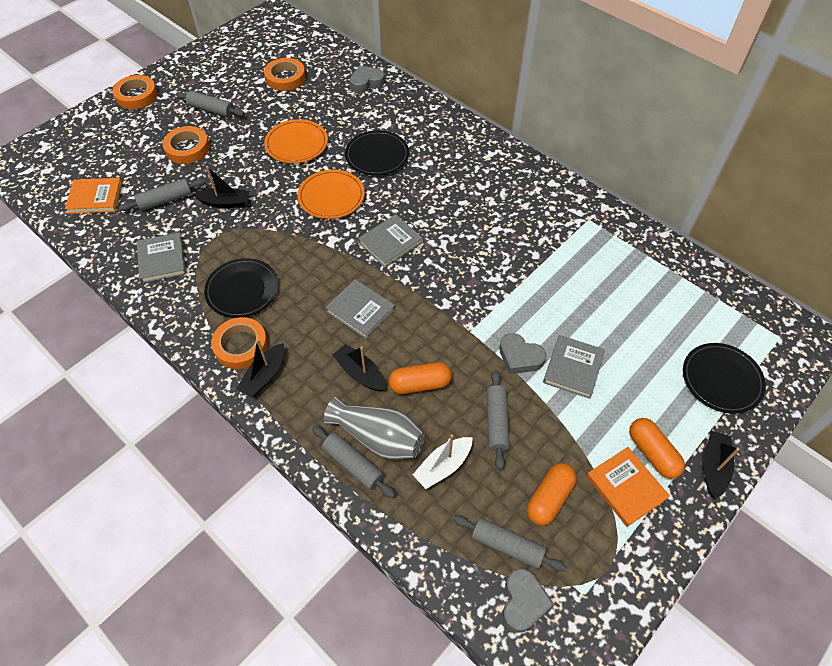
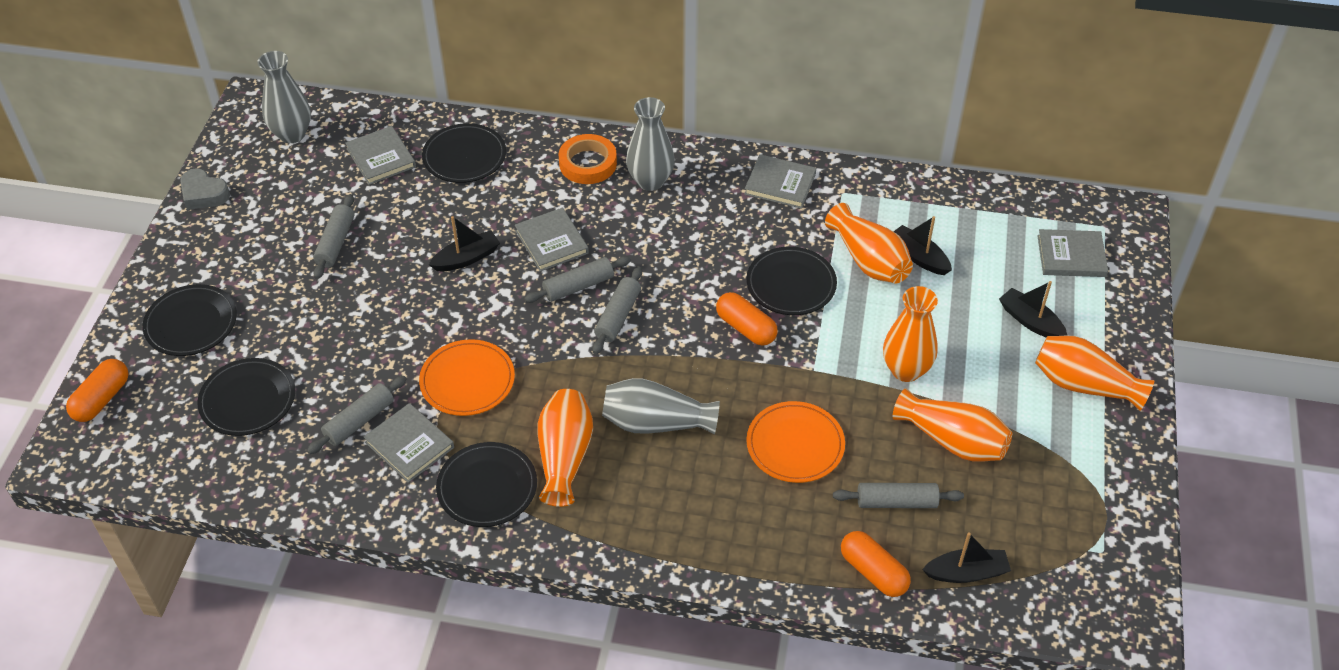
black plate: [204,258,279,318] [345,130,409,176] [683,343,766,414] = 3 -> [142,284,237,356] [197,358,295,436] [422,123,506,183] [436,442,537,527] [746,247,837,315] = 5
grey book: [137,232,186,283] [325,279,395,339] [358,215,423,268] [543,335,605,399] = 4 -> [345,126,416,185] [364,403,454,483] [515,208,589,272] [744,154,816,209] [1037,229,1108,277] = 5
grey heart: [350,66,385,93] [499,333,546,374] [502,568,554,633] = 3 -> [180,169,230,210] = 1
grey vase: [324,397,425,460] = 1 -> [257,51,311,143] [602,378,720,435] [626,97,674,191] = 3
orange book: [65,178,123,214] [587,447,670,527] = 2 -> none = 0
orange tape: [112,75,158,109] [163,126,210,164] [211,317,268,369] [264,58,306,91] = 4 -> [559,134,617,184] = 1
orange vase: none = 0 -> [538,389,593,507] [825,203,913,284] [883,286,938,382] [893,388,1012,462] [1035,336,1154,411] = 5
white boat: [413,434,473,489] = 1 -> none = 0

